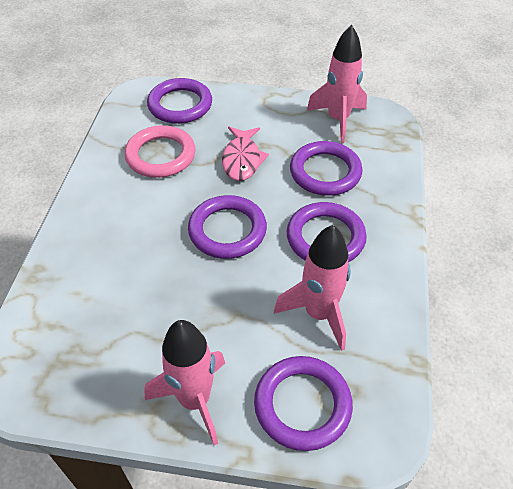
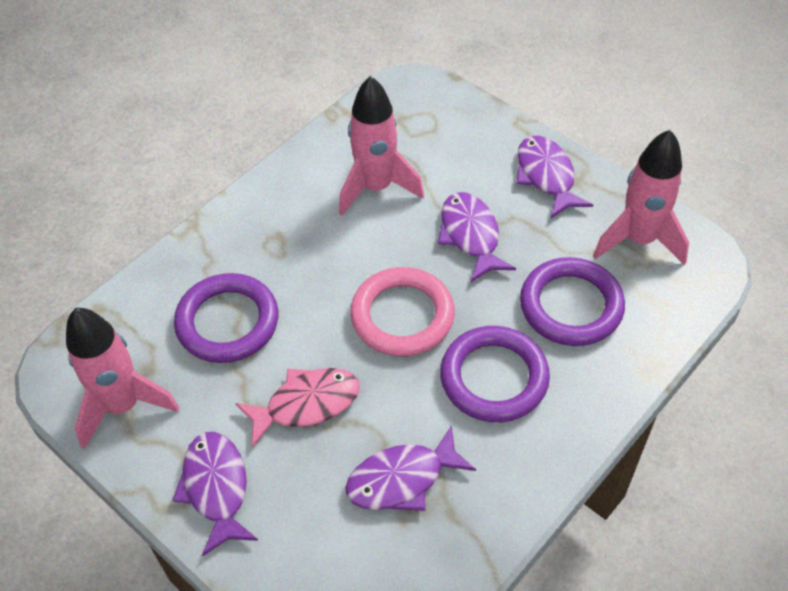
purple fish: none = 0 -> [173,432,258,557] [345,425,476,511] [438,192,516,282] [516,136,593,218] = 4
purple ring: [147,78,212,124] [188,195,267,259] [254,356,353,451] [287,202,367,263] [290,141,363,196] = 5 -> [174,273,278,363] [440,326,550,422] [520,257,625,346] = 3

